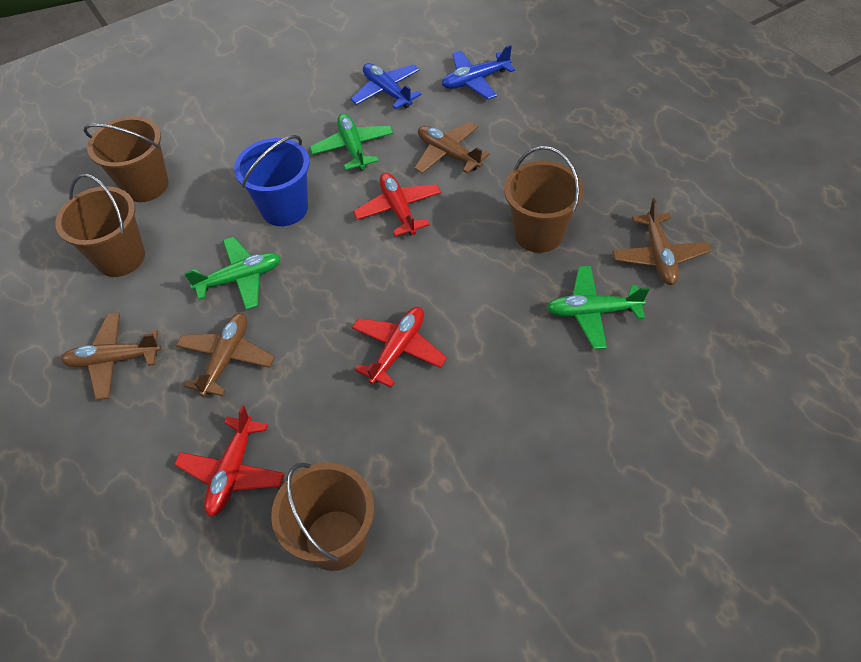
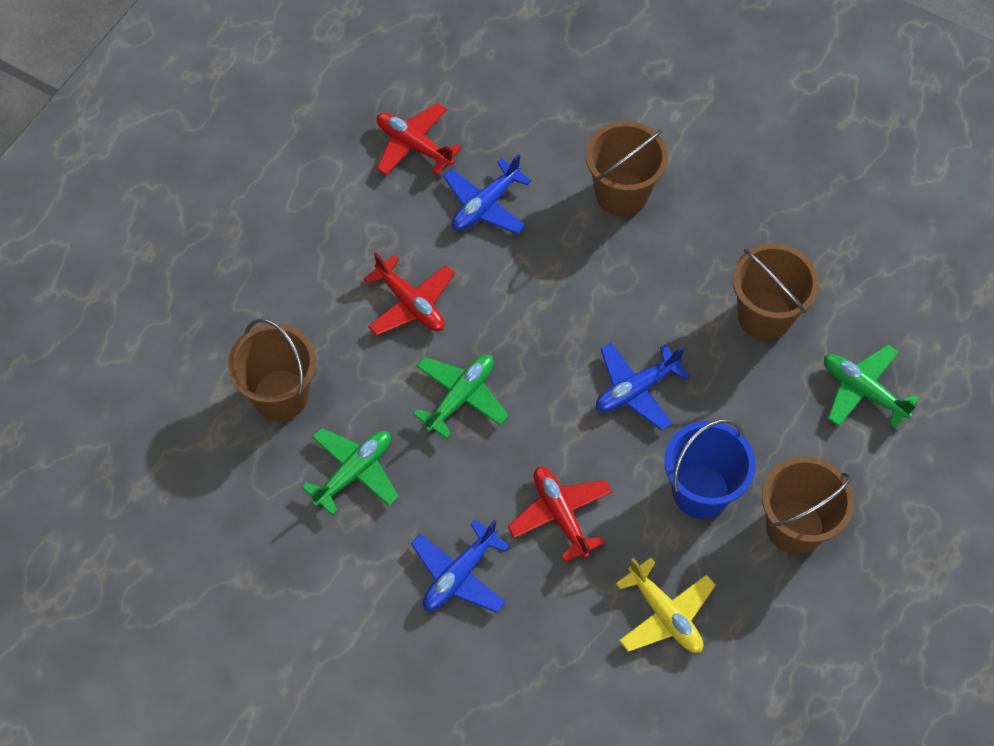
blue plane: [350,63,422,109] [442,45,515,99] = 2 -> [411,519,510,613] [443,154,531,234] [596,343,690,430] = 3
brown plane: [61,313,161,400] [176,313,275,397] [414,122,490,174] [612,198,711,285] = 4 -> none = 0
yellow plane: none = 0 -> [616,558,716,653] = 1

